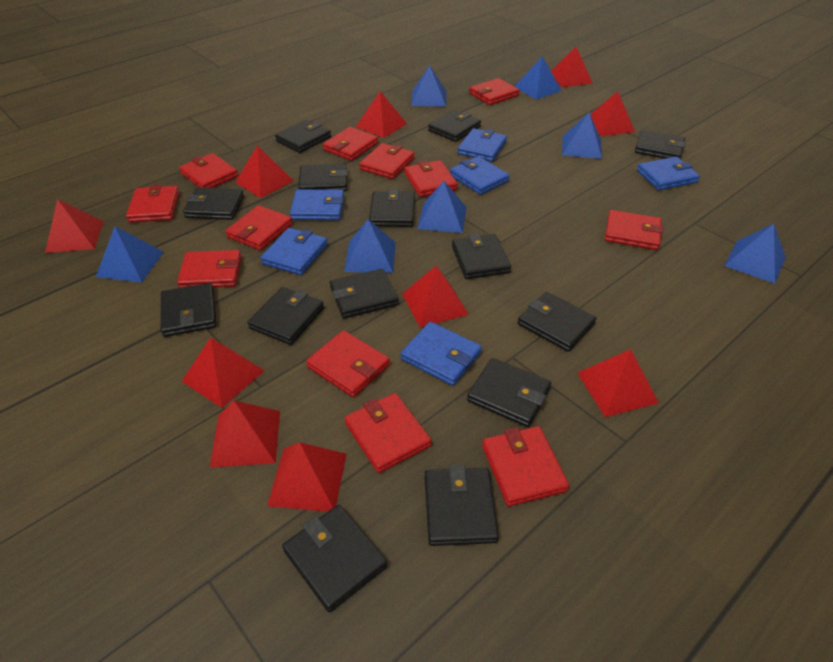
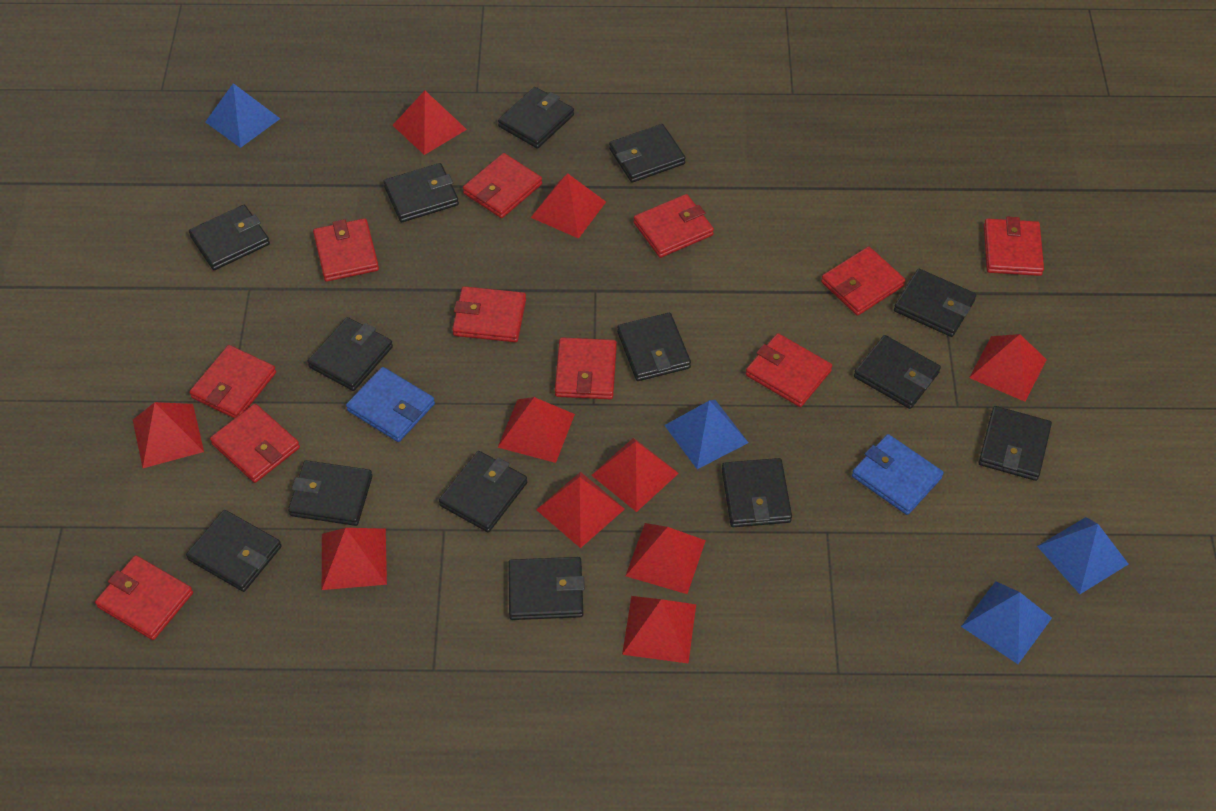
blue pyramid: [96,226,164,283] [344,219,396,273] [411,65,447,107] [417,181,467,233] [514,56,562,100] [562,113,602,159] [724,224,786,284] = 7 -> [205,83,280,148] [664,400,749,469] [961,581,1052,664] [1037,517,1128,594] = 4
blue wallet: [260,228,328,275] [290,189,344,220] [400,322,482,386] [450,156,510,195] [457,128,507,162] [637,157,700,190] = 6 -> [346,367,435,442] [852,434,943,515] = 2
red wallet: [126,184,179,222] [177,250,242,288] [179,153,238,188] [225,205,293,250] [306,330,390,397] [323,127,378,161] [345,393,431,473] [359,143,415,179] [404,160,458,197] [469,78,519,105] [482,426,569,507] [605,210,663,250] = 12 -> [95,555,193,640] [189,345,276,419] [210,404,300,483] [313,218,379,282] [452,286,526,342] [463,153,542,218] [555,337,617,399] [633,194,714,258] [746,333,832,407] [821,247,906,316] [984,217,1044,276] = 11

